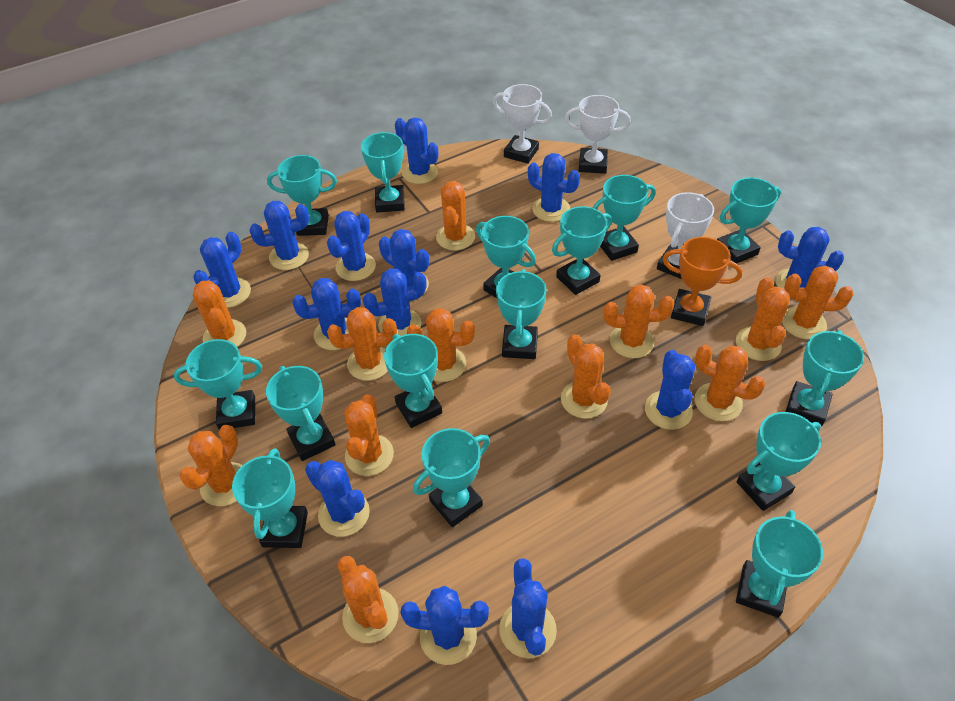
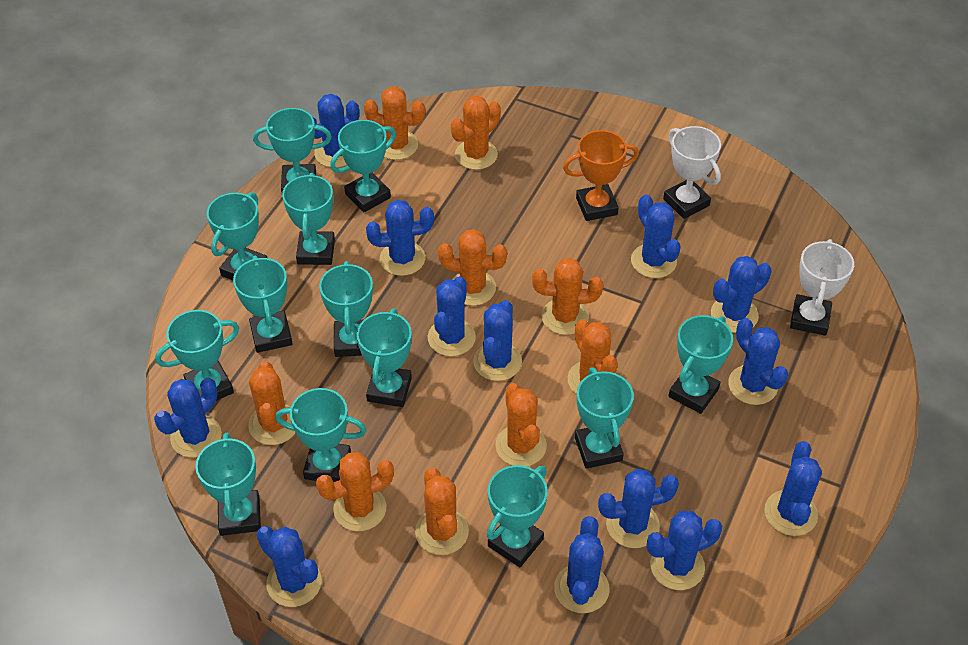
orange cactus: [180,425,243,506] [193,280,246,347] [327,307,397,381] [338,556,399,643] [344,394,394,476] [407,308,475,382] [436,181,475,251] [561,334,611,419] [604,284,674,358] [695,345,765,421] [736,277,790,361] [782,266,854,339] = 12 -> [248,361,295,445] [316,453,394,531] [364,86,425,160] [415,468,469,555] [438,229,507,306] [451,96,501,170] [495,383,547,467] [532,258,603,335] [568,319,618,394] = 9
turquoise trophy: [174,339,262,430] [232,448,308,548] [266,366,335,461] [267,155,337,236] [361,132,405,213] [384,334,442,428] [413,428,490,527] [476,216,536,298] [496,269,547,359] [552,206,612,295] [592,175,656,261] [717,177,781,264] [736,510,823,617] [737,412,821,511] [785,330,864,426] = 15 -> [155,310,239,401] [195,433,261,536] [207,192,267,280] [233,256,293,353] [253,108,332,192] [275,388,367,482] [282,173,335,265] [319,261,373,357] [330,120,396,212] [357,309,412,407] [487,465,548,567] [575,367,634,469] [669,315,733,414] = 13
white trophy: [493,84,552,164] [565,95,631,174] [657,192,714,279] = 3 -> [663,126,721,219] [790,239,854,336] = 2

